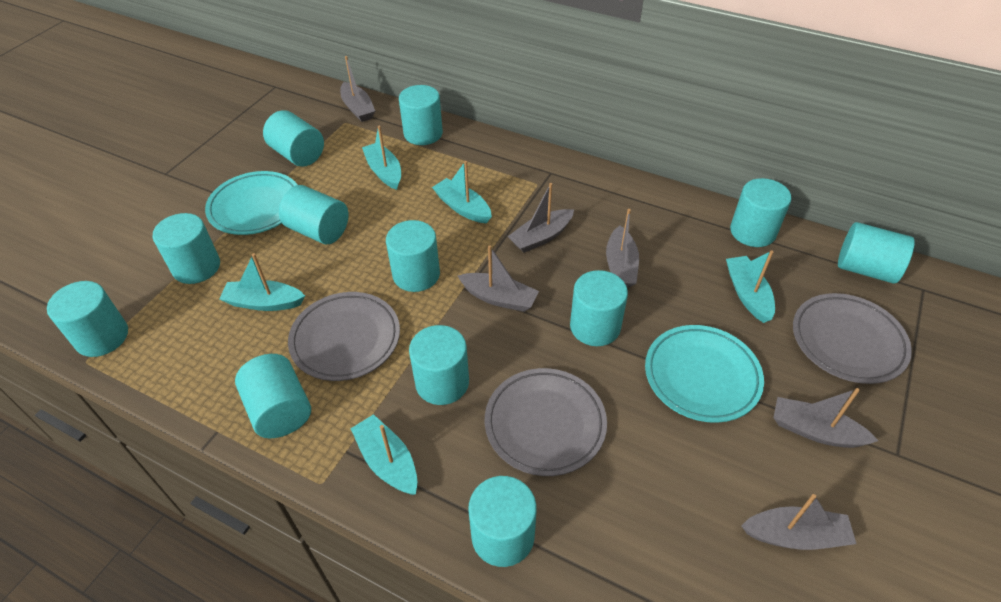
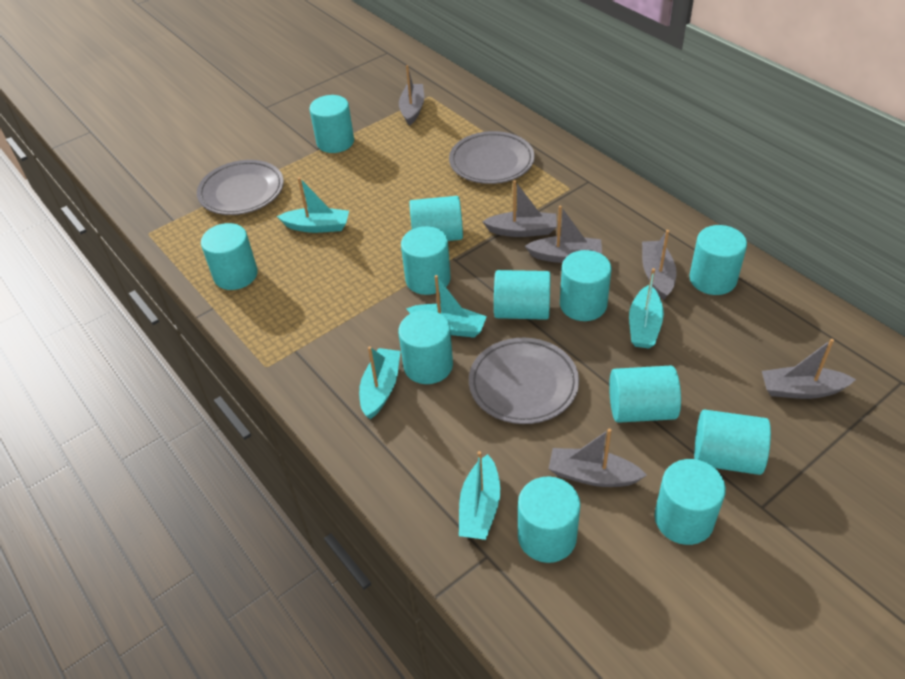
turquoise plate: [205,171,297,235] [645,325,764,423] = 2 -> none = 0

